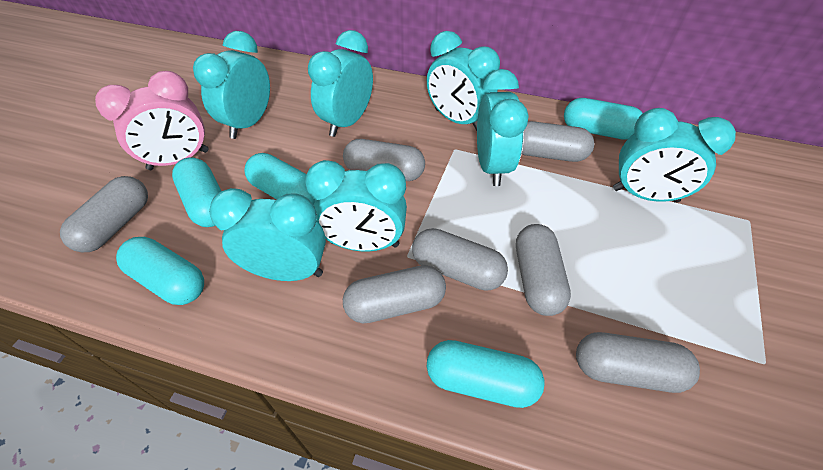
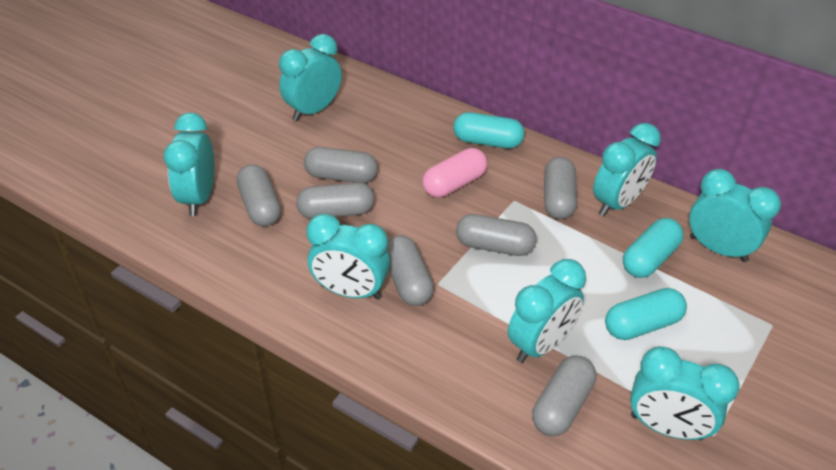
pink capsule: none = 0 -> [422,148,487,198] = 1
pink clock: [95,71,209,170] = 1 -> none = 0
turquoise capsule: [116,237,204,305] [172,157,221,227] [244,153,315,205] [427,340,545,408] [564,98,643,140] = 5 -> [453,112,524,149] [605,288,687,340] [623,218,684,278] = 3

